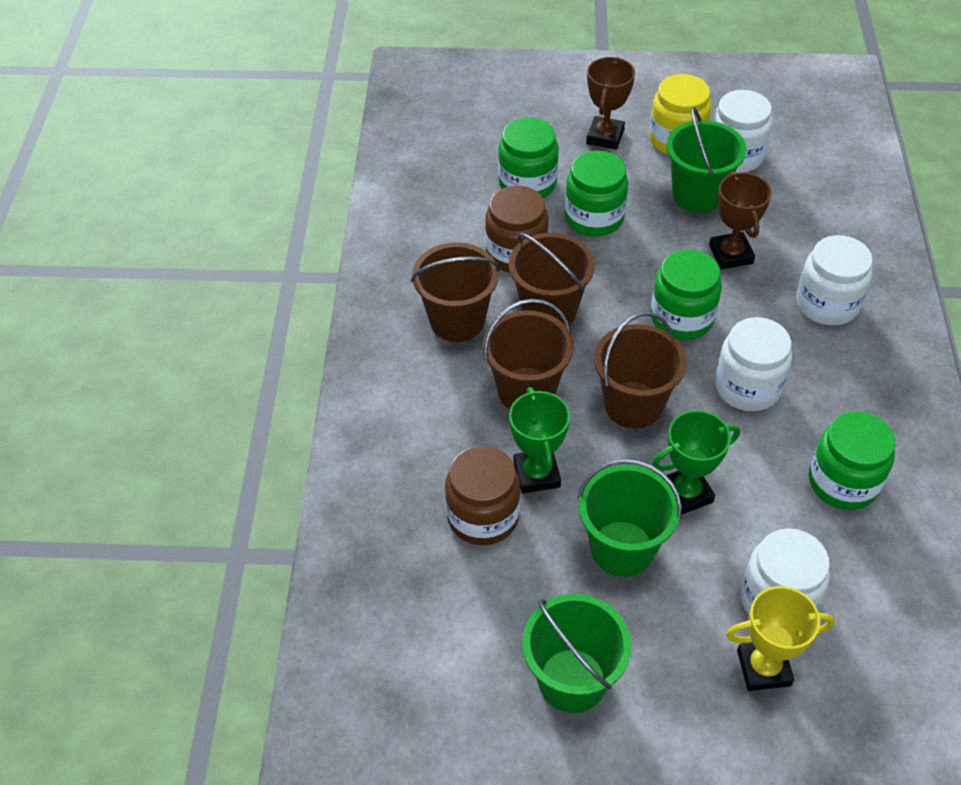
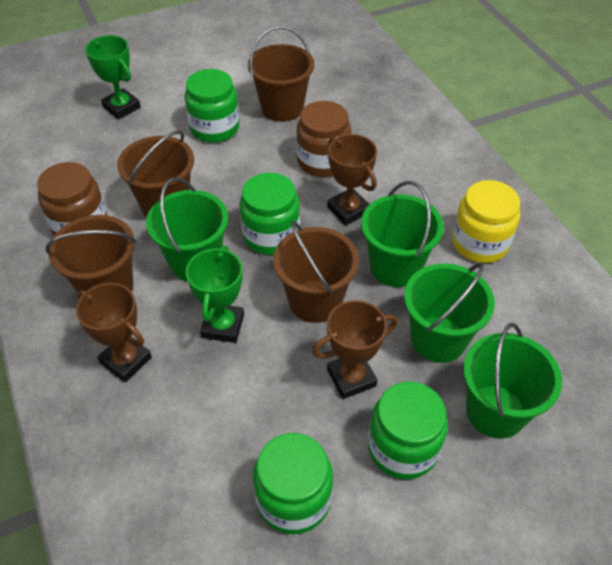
brown trophy: [586,57,635,150] [709,171,772,269] = 2 -> [76,283,152,382] [312,300,398,399] [327,134,377,225] = 3
green bucket: [522,594,632,713] [578,459,682,577] [666,107,747,213] = 3 -> [146,177,229,282] [361,181,444,287] [404,263,495,363] [463,323,562,439] = 4
white jar: [712,90,772,173] [715,317,792,411] [740,528,830,615] [796,235,873,326] = 4 -> none = 0
yellow trophy: [726,586,835,691] = 1 -> none = 0

